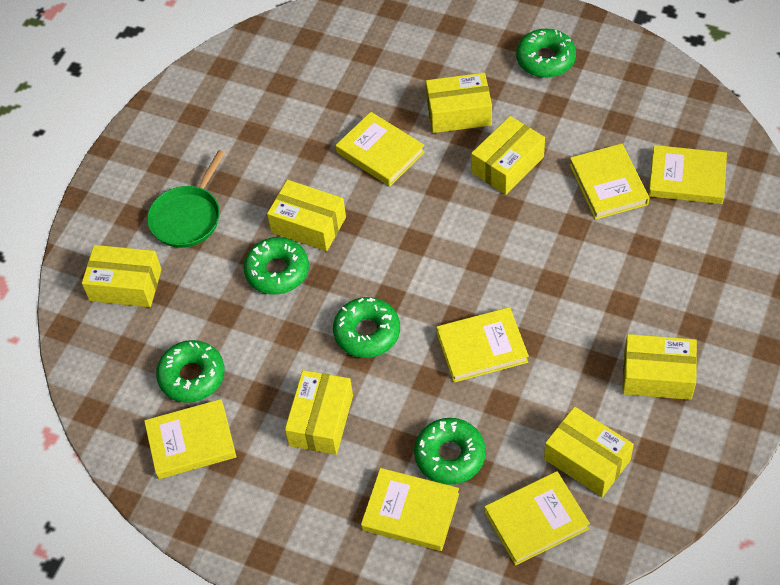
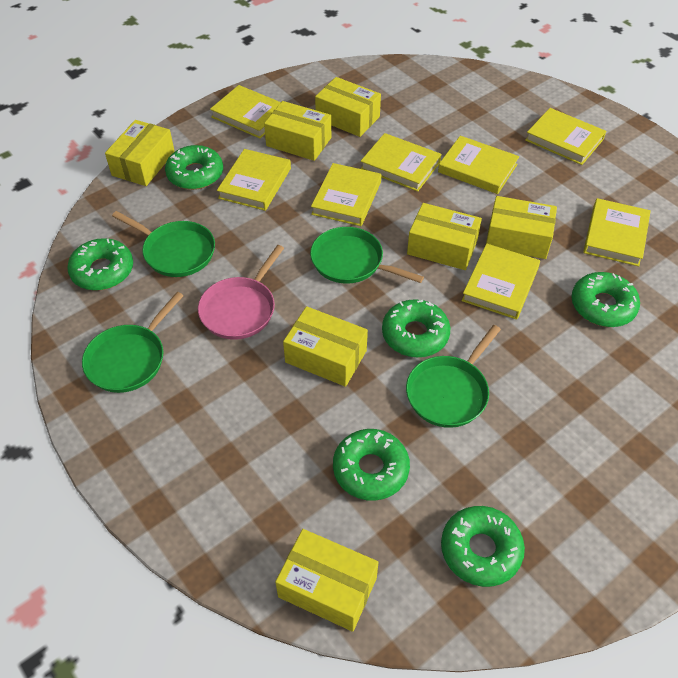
green donut: [156,340,225,403] [244,237,309,295] [333,297,400,358] [414,418,486,485] [516,28,576,78] = 5 -> [67,238,133,291] [165,145,223,190] [333,429,410,501] [382,299,450,357] [441,506,525,587] [571,272,640,327] = 6
green pan: [147,150,225,248] = 1 -> [82,292,183,393] [112,211,215,277] [310,227,424,284] [406,325,501,428] = 4
pink pan: none = 0 -> [198,245,284,340] = 1
yellow book: [144,399,237,479] [336,112,425,186] [361,468,459,551] [436,307,529,383] [484,471,590,566] [570,143,649,220] [649,145,727,204] = 7 -> [210,85,281,139] [217,149,291,211] [311,163,381,226] [360,133,441,192] [438,136,519,194] [462,244,540,320] [525,108,606,165] [583,198,651,266] = 8

